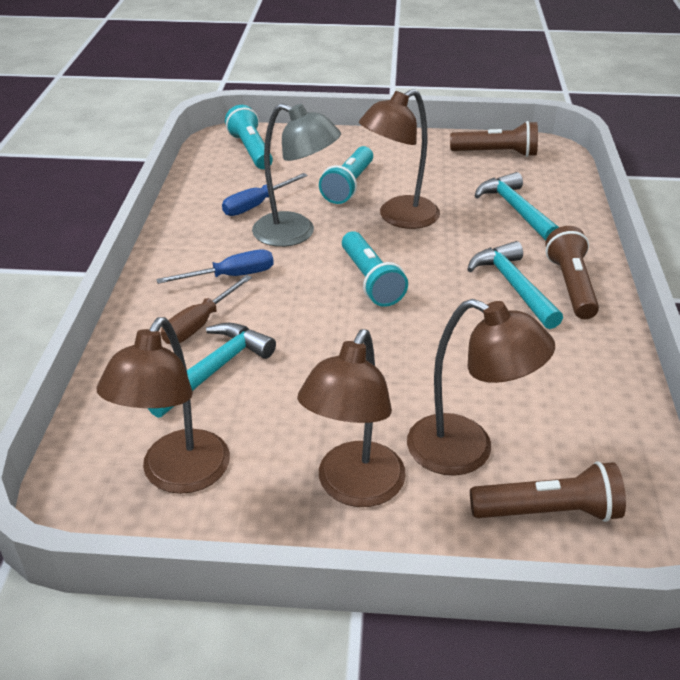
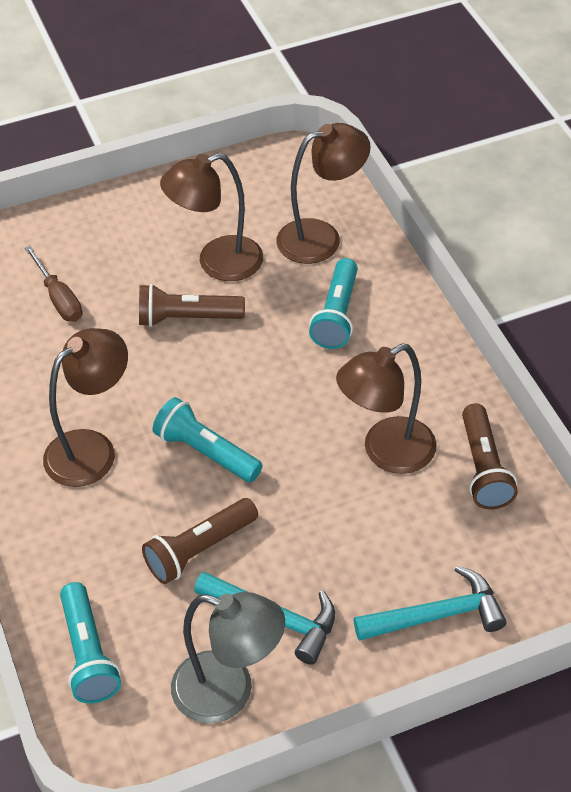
blue screwdriver: [156,249,274,284] [222,173,308,216] = 2 -> none = 0
turquoise hammer: [148,323,276,418] [467,241,563,329] [475,172,559,241] = 3 -> [194,572,335,665] [353,566,507,641] = 2

